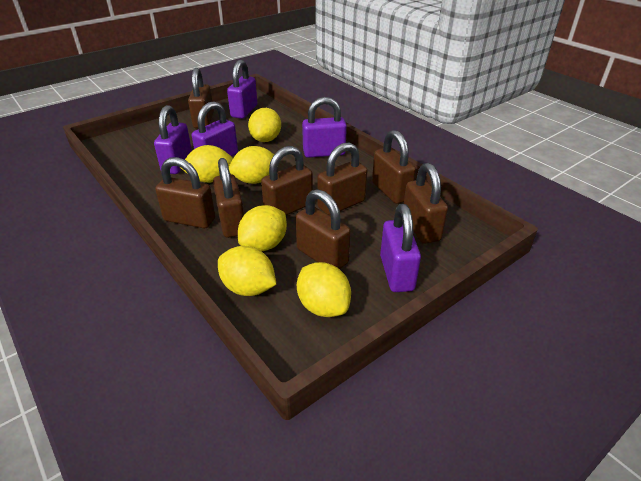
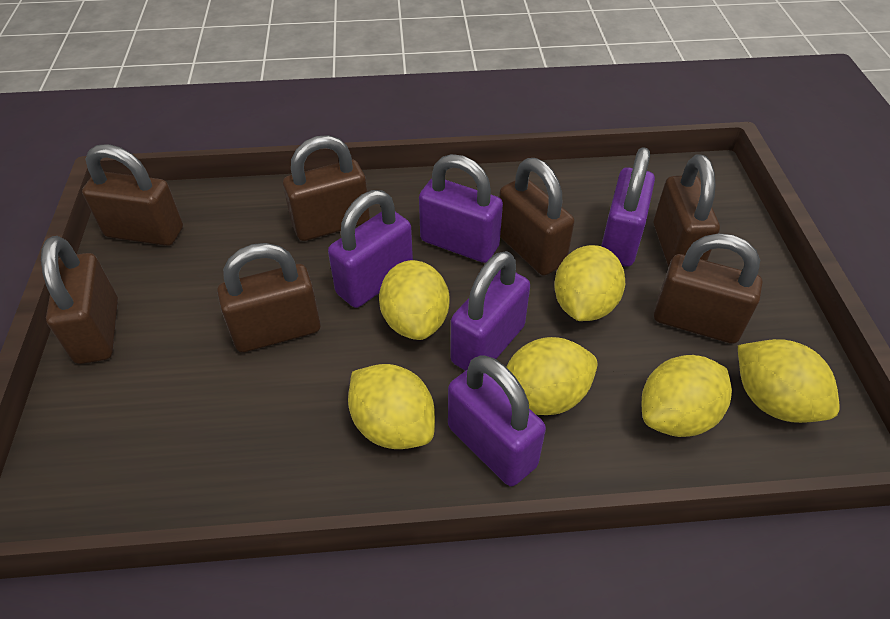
brown padlock: [155,157,215,228] [188,68,214,128] [213,158,244,238] [261,146,313,215] [296,189,351,269] [317,143,367,215] [372,130,416,204] [404,163,448,244] = 8 -> [41,236,118,364] [82,144,183,246] [217,243,321,352] [283,135,370,241] [499,158,574,276] [654,154,720,267] [654,233,763,344] = 7

